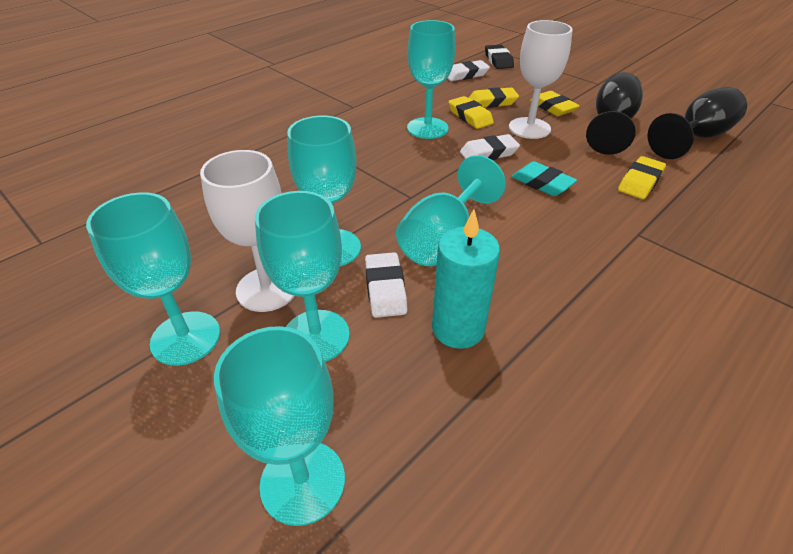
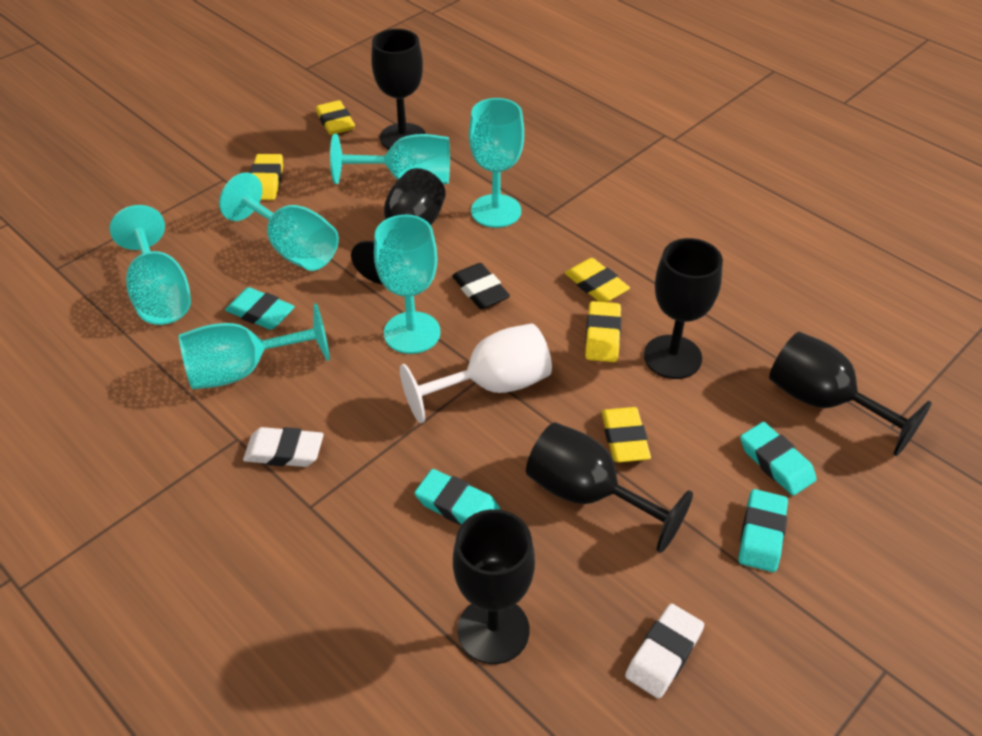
black goblet: [586,72,643,155] [648,87,747,159] = 2 -> [351,168,446,284] [371,29,426,149] [453,509,535,664] [526,422,693,553] [644,238,723,379] [769,332,932,456] = 6
turquoise candle: [432,209,500,349] = 1 -> none = 0
turquoise eraser: [511,161,577,196] = 1 -> [225,287,295,330] [415,469,500,525] [738,489,788,572] [740,422,817,496] = 4
white eraser: [365,252,408,318] [448,60,490,81] [460,134,520,160] = 3 -> [243,427,324,467] [625,604,704,699] = 2
white goblet: [200,150,295,312] [509,20,573,139] = 2 -> [400,323,552,423] = 1
yellow eraser: [448,96,494,129] [468,87,519,108] [530,91,580,116] [618,156,666,199] = 4 -> [250,154,283,200] [316,100,355,135] [565,258,630,302] [585,301,621,362] [601,407,651,462] = 5

